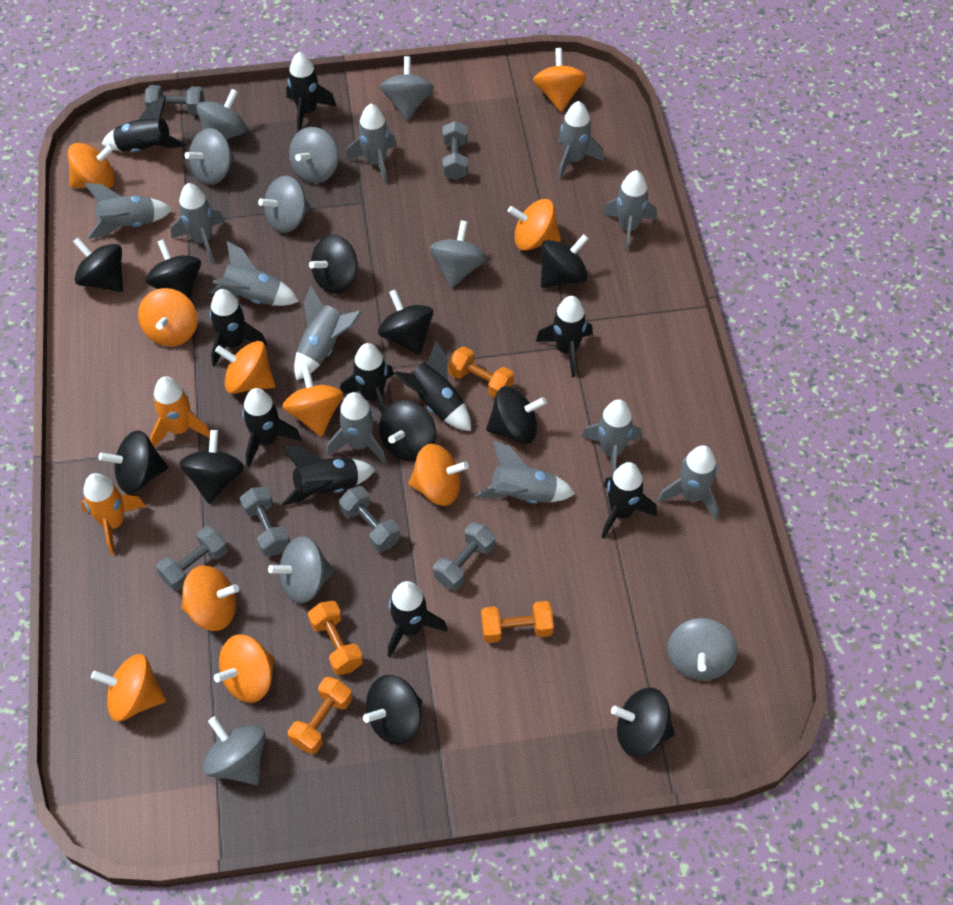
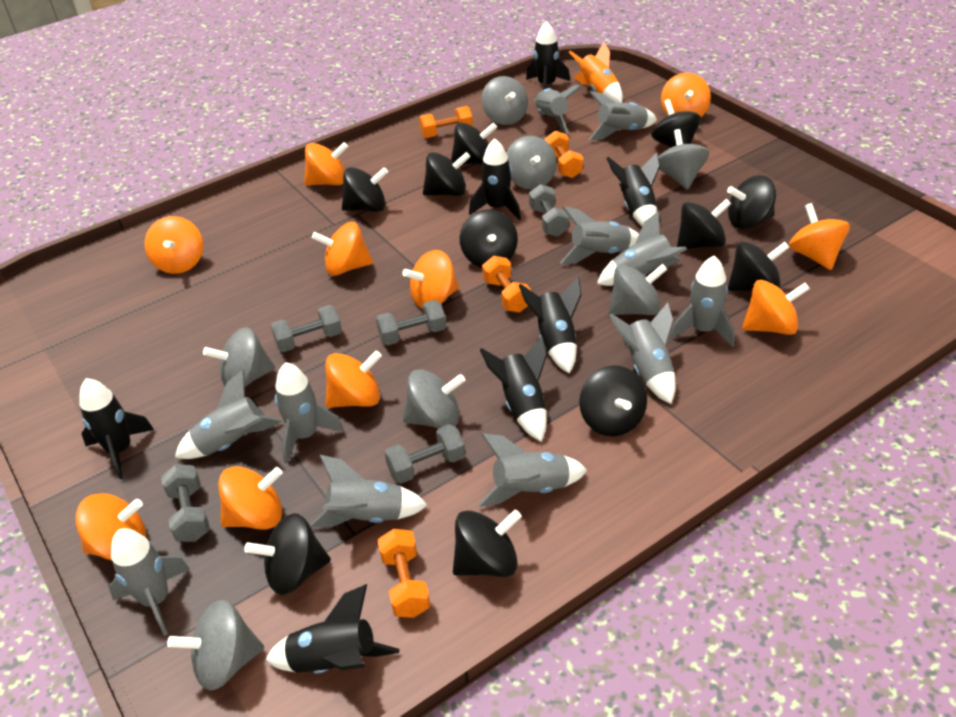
black rocket: [101,96,187,152] [210,289,267,367] [242,388,301,467] [282,446,376,506] [286,52,336,132] [340,343,394,415] [388,581,447,657] [394,341,471,431] [536,296,593,377] [601,462,657,539] = 10 -> [79,378,154,479] [265,584,399,674] [469,138,521,220] [480,336,547,441] [519,277,582,373] [526,21,570,90] [606,152,660,226] = 7
grey dumbbell: [145,85,205,114] [156,526,228,591] [240,487,290,556] [339,486,400,552] [433,522,495,590] [442,121,468,180] = 6 -> [161,464,210,542] [271,305,342,352] [376,300,446,345] [384,424,465,484] [529,184,569,237] = 5
grey spinning top: [184,128,235,185] [196,89,247,139] [203,716,265,785] [258,175,310,233] [268,536,334,603] [289,127,339,183] [380,56,434,120] [429,220,487,288] [668,618,738,681] = 9 -> [167,600,264,690] [203,327,275,387] [403,369,465,428] [482,76,528,125] [506,136,557,189] [608,264,667,315] [658,129,709,190] = 7
orange rocket: [81,473,146,555] [150,376,210,448] = 2 -> [569,42,623,103] = 1

